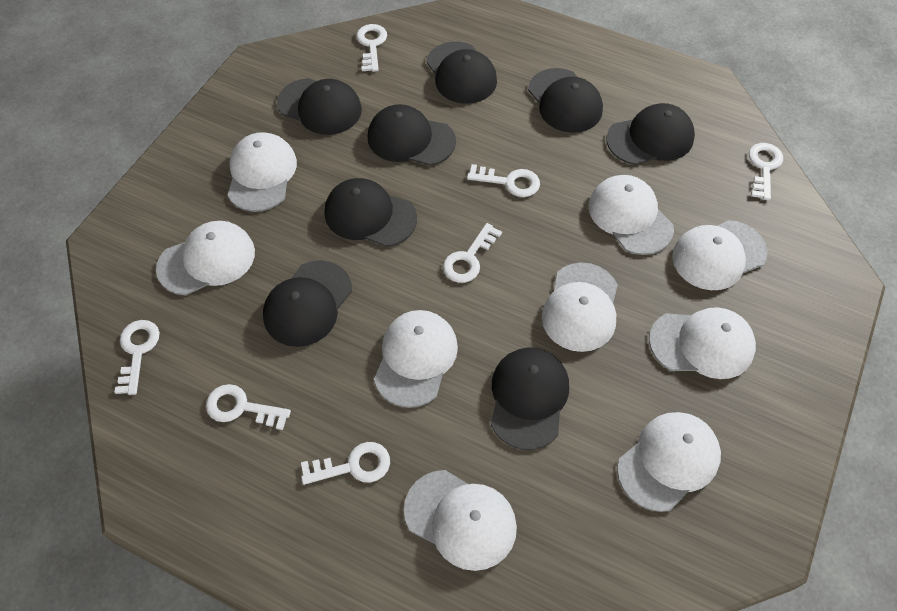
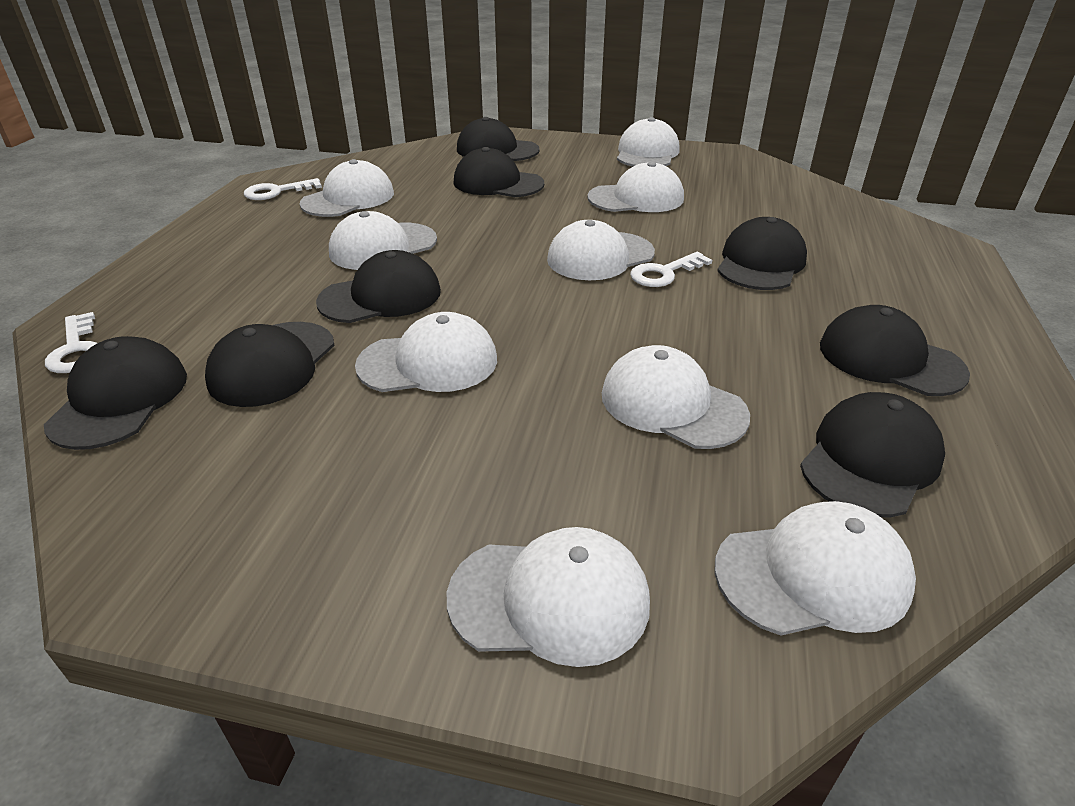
white key: [114,320,160,395] [206,384,291,430] [301,442,390,485] [356,24,387,72] [443,223,502,283] [467,164,540,197] [749,143,783,200] = 7 -> [45,312,97,373] [244,178,322,200] [630,252,712,287] = 3

